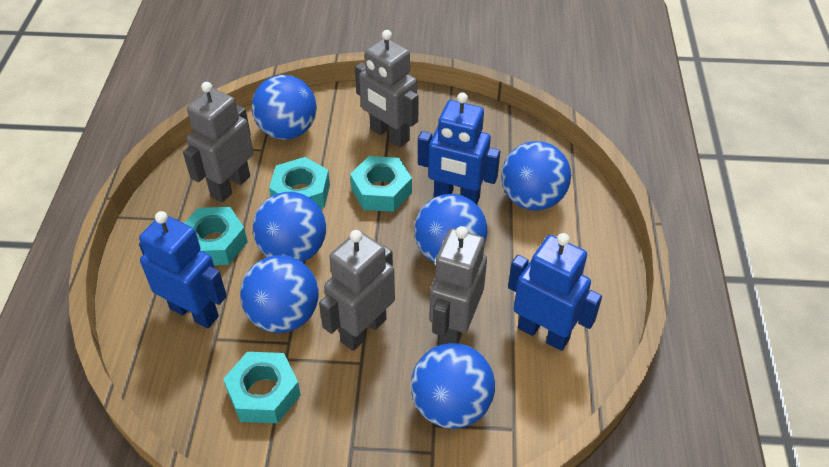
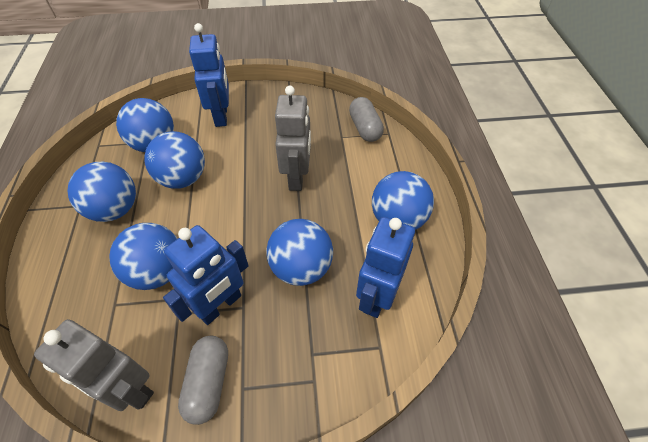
grey capsule: none = 0 -> [178,336,228,425] [349,97,384,142] = 2
grey robot: [183,82,254,202] [319,230,395,351] [355,30,418,147] [429,226,487,345] = 4 -> [34,319,154,411] [275,85,311,191] = 2
turquoise nut: [185,207,247,265] [223,352,301,423] [269,157,330,209] [350,156,412,212] = 4 -> none = 0

